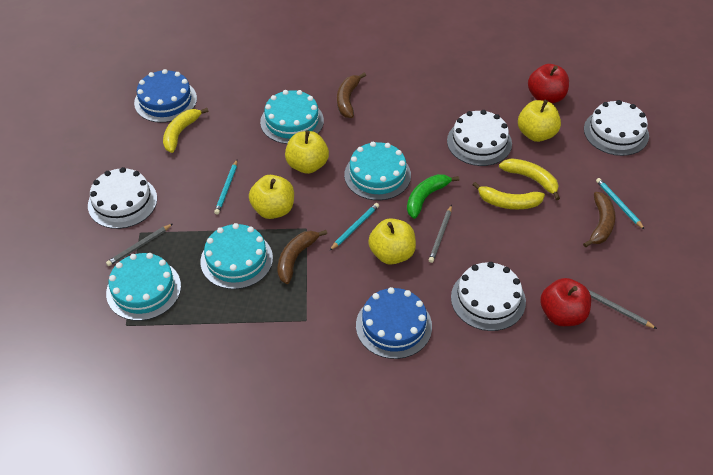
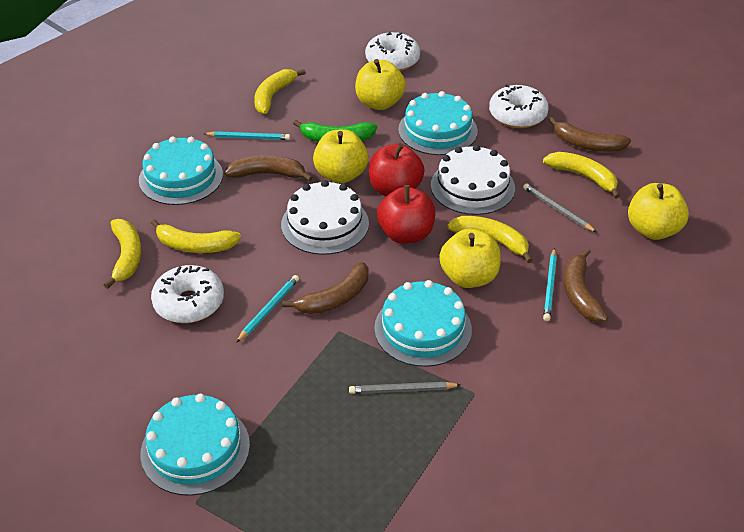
blue cake: [134,69,197,123] [356,287,432,359] = 2 -> none = 0
brown banana: [278,230,327,284] [337,73,366,118] [583,192,615,247] = 3 -> [224,155,313,181] [282,262,368,314] [549,117,631,152] [564,248,608,322] = 4
grey pencil: [106,224,172,266] [429,205,452,263] [588,289,657,329] = 3 -> [349,382,460,394] [523,183,597,232] = 2
white cake: [88,167,157,229] [447,110,512,166] [451,262,526,331] [584,100,649,156] = 4 -> [281,180,369,255] [431,145,515,215] = 2
white donut: none = 0 -> [151,265,224,323] [365,32,420,71] [489,84,549,128] = 3
yellow banana: [163,108,209,153] [472,182,545,209] [499,158,560,200] = 3 -> [104,219,142,289] [151,219,241,253] [254,69,306,114] [447,216,533,263] [543,152,620,199] = 5

